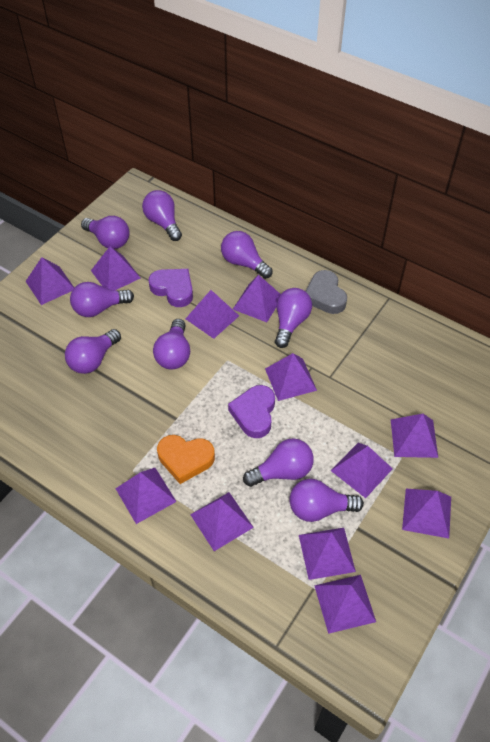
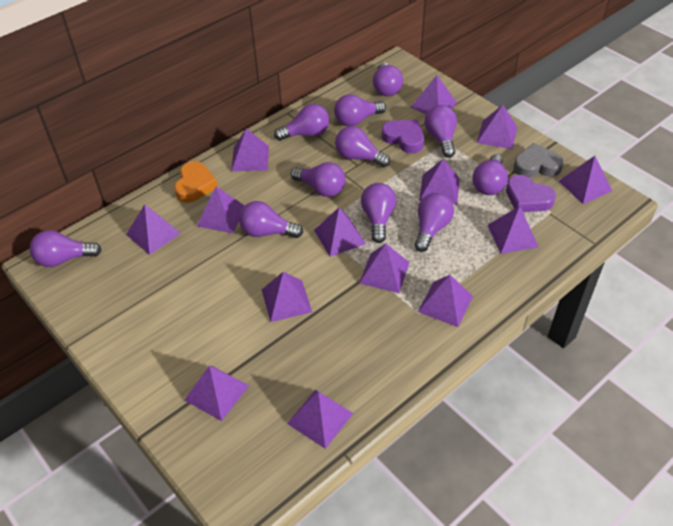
purple light bulb: [65,329,121,374] [70,282,134,317] [81,216,129,249] [142,190,182,241] [153,319,190,370] [221,231,273,279] [243,438,314,487] [275,288,312,348] [289,479,364,522] = 9 -> [30,230,102,267] [239,201,303,238] [274,104,329,141] [291,162,346,197] [334,94,386,126] [335,126,390,167] [361,183,396,243] [373,62,403,96] [414,193,454,252] [425,105,457,158] [472,154,508,195] = 11
purple pyramid: [25,257,74,305] [91,246,140,290] [116,468,177,524] [186,290,239,339] [190,492,254,551] [233,275,281,322] [265,353,317,401] [299,528,356,580] [314,575,376,634] [331,443,393,498] [391,414,438,458] [402,489,451,539] = 12 -> [126,204,181,255] [184,365,249,421] [197,187,245,233] [231,128,269,171] [262,272,312,322] [287,390,353,449] [314,207,366,257] [359,243,410,293] [411,75,457,114] [418,275,473,327] [419,159,460,204] [477,105,517,149] [488,206,539,254] [559,156,612,204] = 14

